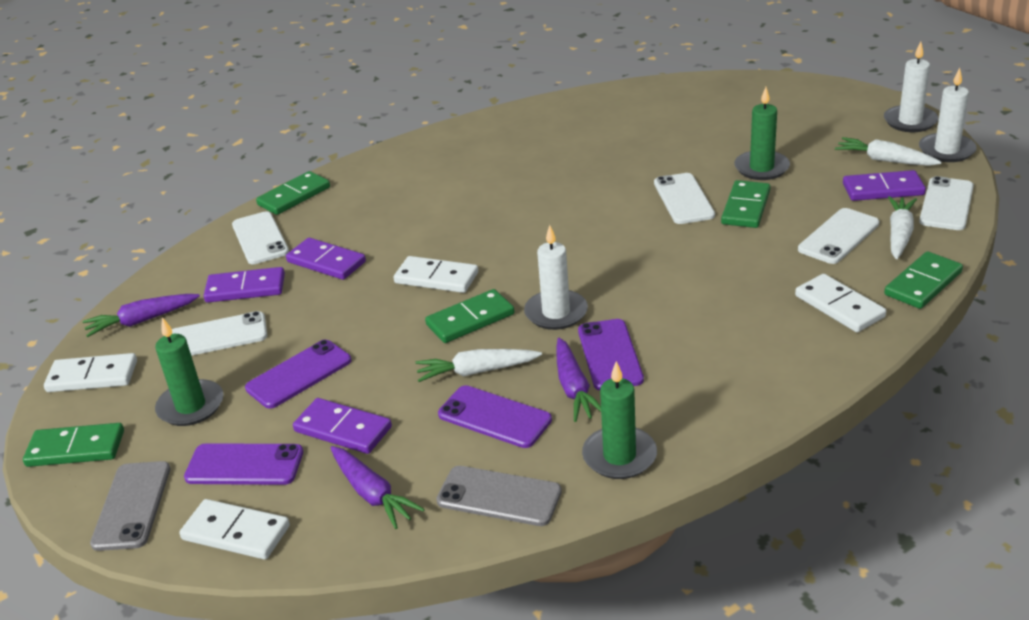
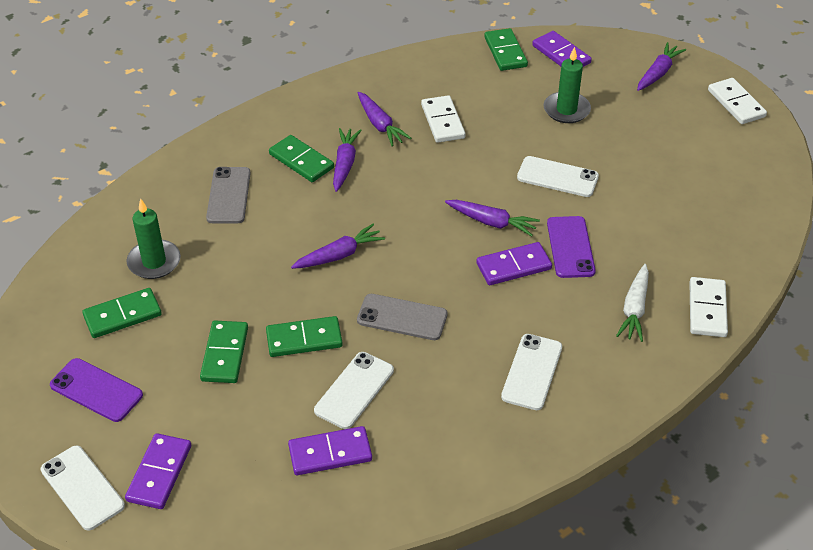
green candle: [155,317,224,426] [582,361,657,479] [734,87,790,180] = 3 -> [126,198,181,279] [543,47,591,123] = 2
purple carrot: [83,294,200,337] [330,446,425,529] [556,338,601,422] = 3 -> [291,224,385,269] [333,128,362,192] [357,91,412,147] [445,200,540,237] [637,42,686,91] = 5
purple phone: [184,443,303,485] [245,340,351,409] [438,385,552,448] [578,319,644,390] = 4 -> [50,358,143,422] [547,216,596,278] = 2
white candle: [524,225,588,330] [884,42,938,132] [919,68,977,162] = 3 -> none = 0
white carrot: [416,349,542,382] [835,137,942,166] [888,196,917,259] = 3 -> [616,264,649,342] = 1
white domino: [44,353,137,392] [179,499,290,560] [394,256,478,293] [795,274,886,332] = 4 -> [421,95,466,143] [689,277,728,337] [708,78,767,124] = 3
white phone: [172,311,267,356] [232,211,289,264] [654,173,715,224] [798,208,880,264] [919,176,974,230] = 5 -> [41,446,125,531] [314,352,394,429] [501,334,562,410] [517,156,599,197] = 4

